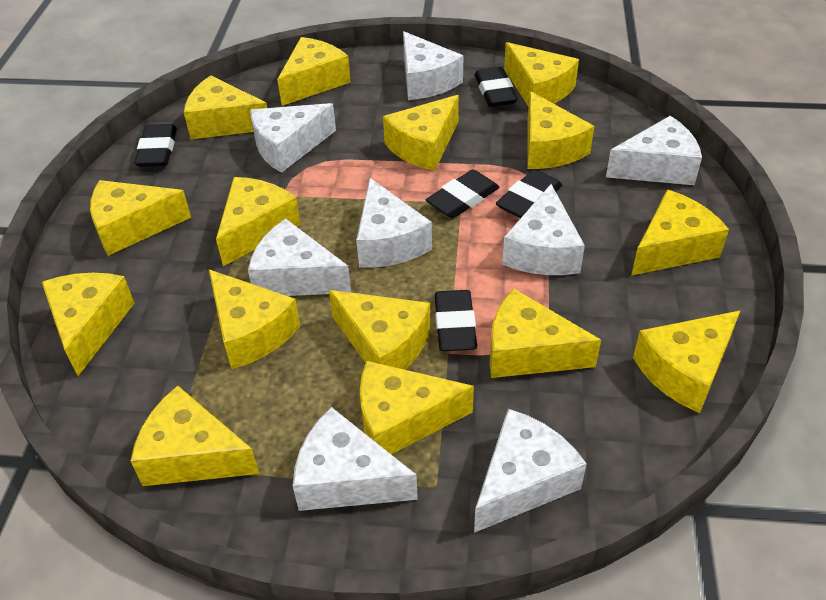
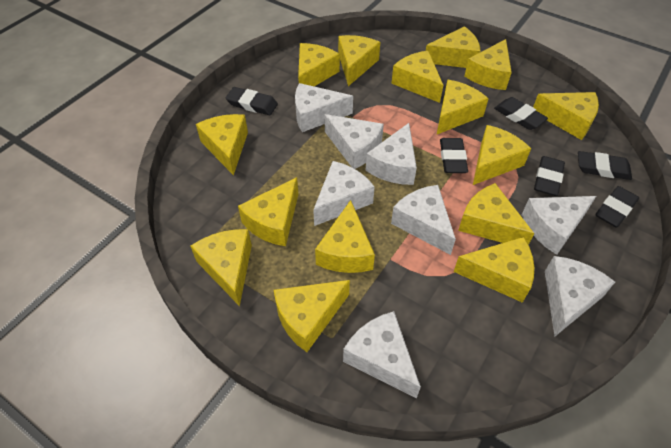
black eraser: [134,124,177,167] [426,170,500,218] [435,290,477,351] [475,67,518,107] [496,169,562,218] = 5 -> [226,87,278,115] [440,138,468,173] [494,97,548,130] [534,156,565,196] [578,151,632,180] [596,186,639,228] = 6

